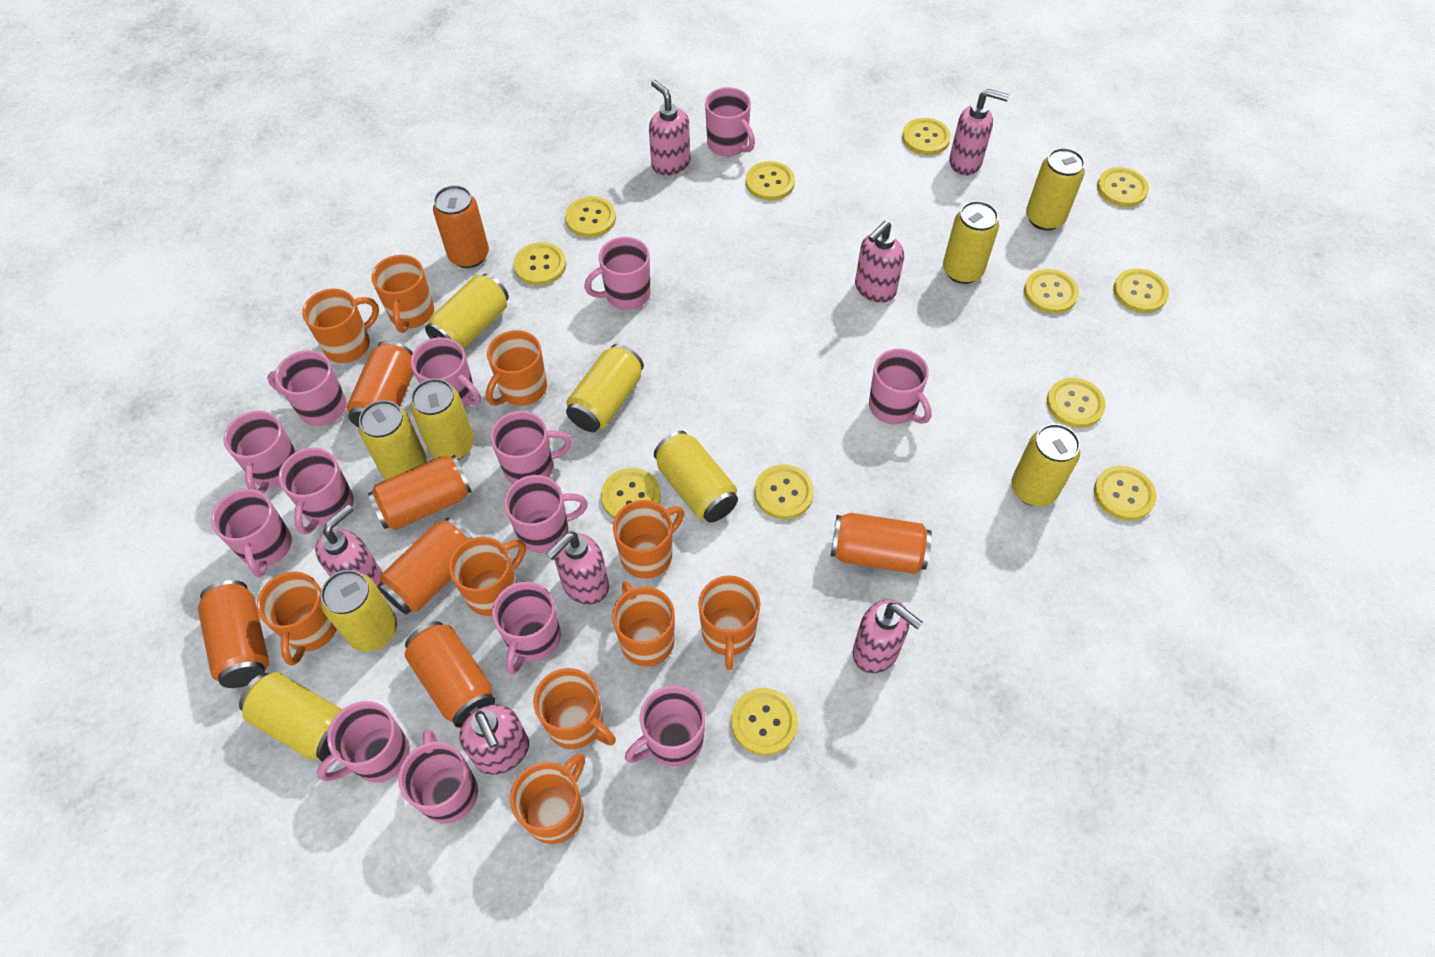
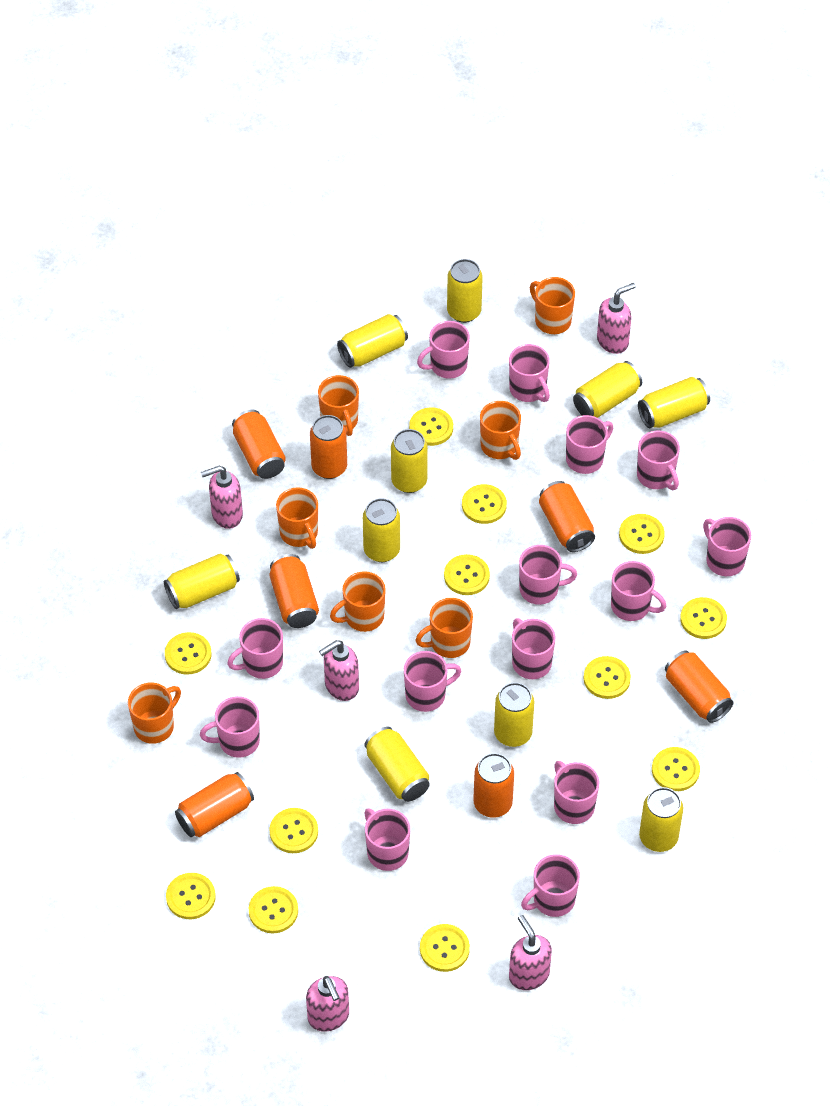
orange mug: [257,571,337,666] [302,289,379,363] [371,255,434,333] [449,537,526,616] [486,330,547,406] [510,753,585,844] [533,668,616,749] [612,581,675,667] [613,500,684,579] [698,576,760,670] = 10 -> [128,683,181,744] [276,487,318,549] [318,375,359,436] [330,571,386,632] [415,598,473,658] [480,401,521,460] [530,277,575,334] = 7
pink soap dispenser: [315,504,382,586] [460,705,529,775] [546,532,609,605] [649,80,690,176] [853,600,923,673] [855,221,904,303] [949,89,1009,176] = 7 -> [201,466,243,529] [306,976,349,1032] [319,640,359,701] [509,915,552,990] [597,283,636,354] = 5

